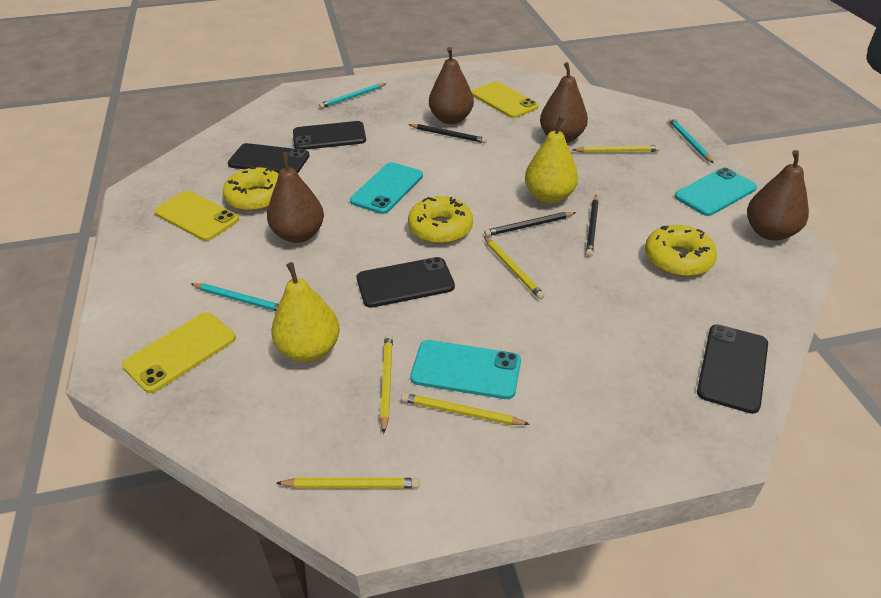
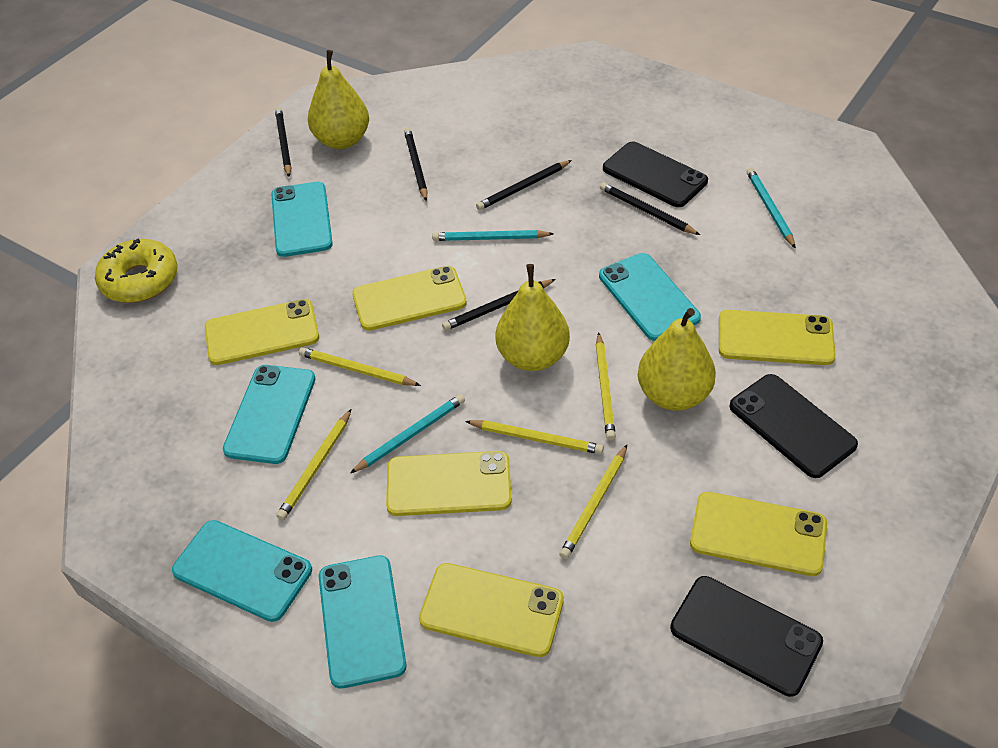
black pencil: [409,124,487,143] [484,212,577,236] [586,195,599,257] = 3 -> [275,107,291,177] [404,128,428,201] [442,279,556,331] [476,160,572,210] [600,182,700,235] = 5
black phone: [228,143,310,174] [293,121,366,150] [357,257,455,308] [697,324,768,414] = 4 -> [603,141,708,207] [670,576,823,697] [729,374,858,478] = 3
brown pear: [267,152,324,243] [429,47,474,124] [540,62,588,143] [747,150,809,241] = 4 -> none = 0
turquoise phone: [350,162,423,214] [410,340,521,399] [674,168,757,216] = 3 -> [172,520,312,622] [223,365,316,464] [271,182,333,257] [319,555,406,689] [599,253,701,341] = 5
yellow donut: [223,167,278,211] [408,196,473,244] [645,225,717,277] = 3 -> [95,238,178,303] = 1
yellow pear: [271,262,340,362] [525,116,578,204] = 2 -> [308,50,369,149] [495,264,570,371] [638,308,716,411] = 3
yellow phone: [122,312,236,393] [154,191,239,241] [472,81,538,118] = 3 -> [205,299,319,365] [352,266,467,331] [386,451,512,516] [419,563,564,657] [690,492,827,576] [719,310,836,365] = 6

